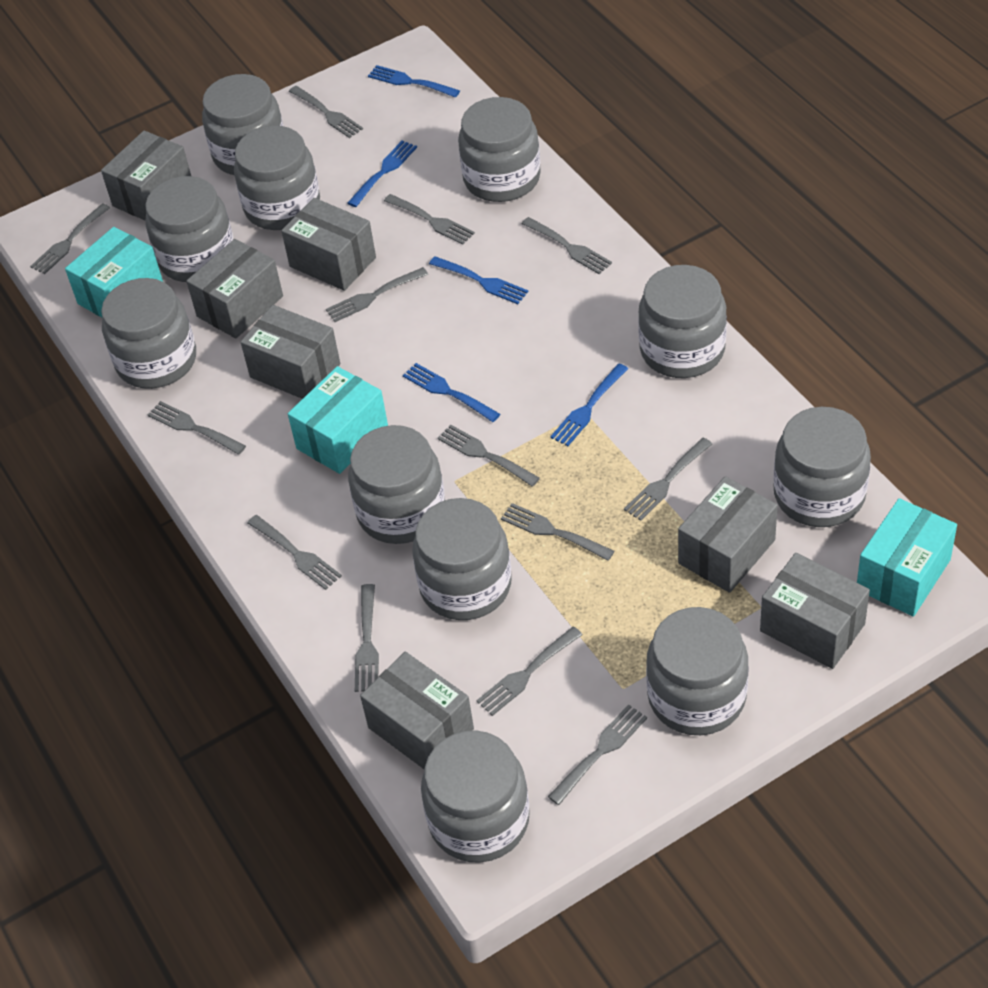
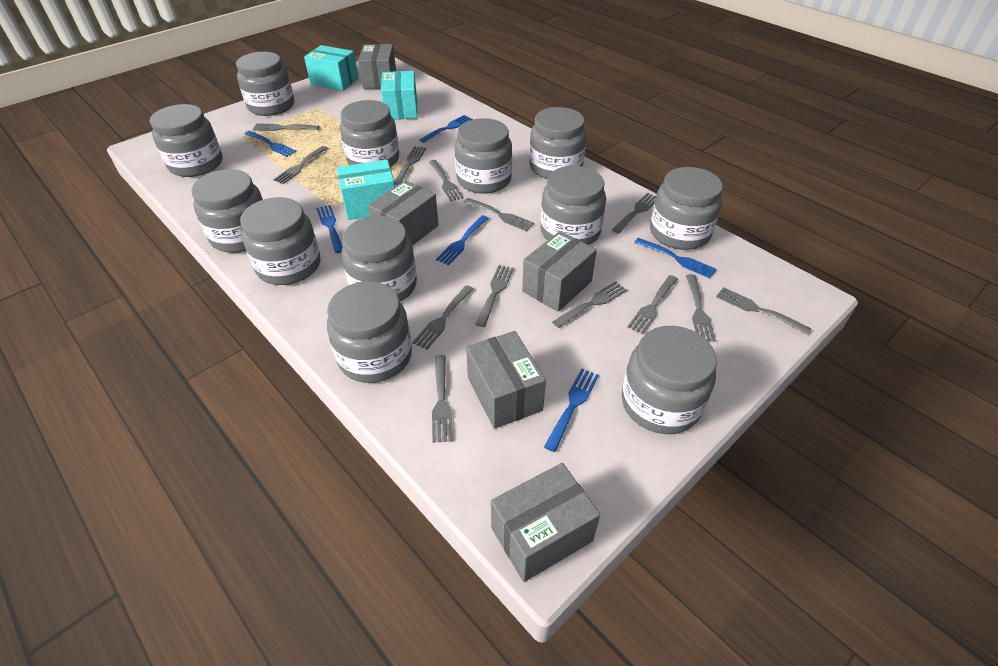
blue fork: [347,140,417,207] [368,65,460,98] [403,363,500,422] [429,256,528,304] [550,364,628,446] = 5 -> [244,131,296,157] [316,205,343,253] [420,115,472,143] [436,215,489,265] [544,369,599,452] [634,238,717,278] = 6
grey box: [101,130,191,220] [186,239,283,338] [241,305,340,399] [281,198,376,291] [360,652,474,770] [678,476,778,593] [760,553,870,669] = 7 -> [358,44,396,89] [368,180,439,246] [466,331,546,429] [491,463,600,582] [522,231,597,312] = 5
grey jar: [101,278,196,389] [145,176,234,282] [202,74,283,175] [234,126,320,230] [348,425,445,544] [412,498,512,620] [421,730,530,863] [458,97,541,202] [638,265,727,378] [646,607,748,735] [773,407,871,527] = 11 -> [150,104,223,177] [191,169,263,253] [236,52,294,116] [240,197,320,285] [327,281,412,383] [340,100,399,167] [342,216,417,301] [455,118,512,194] [529,107,587,179] [540,166,606,245] [622,326,717,434] [650,167,723,250] = 12

